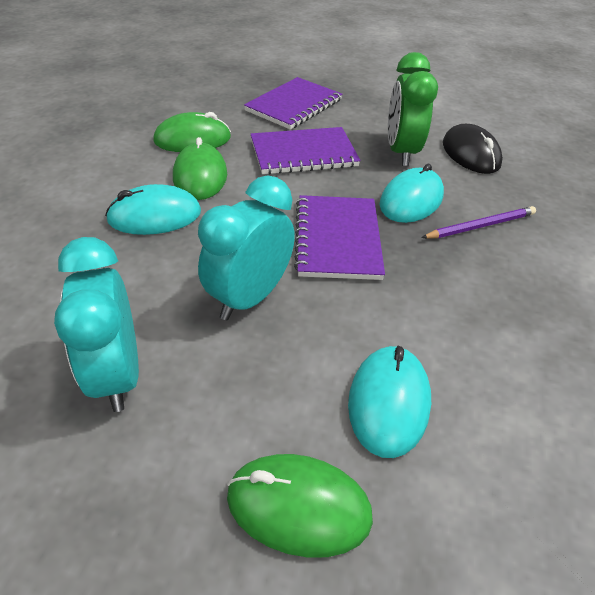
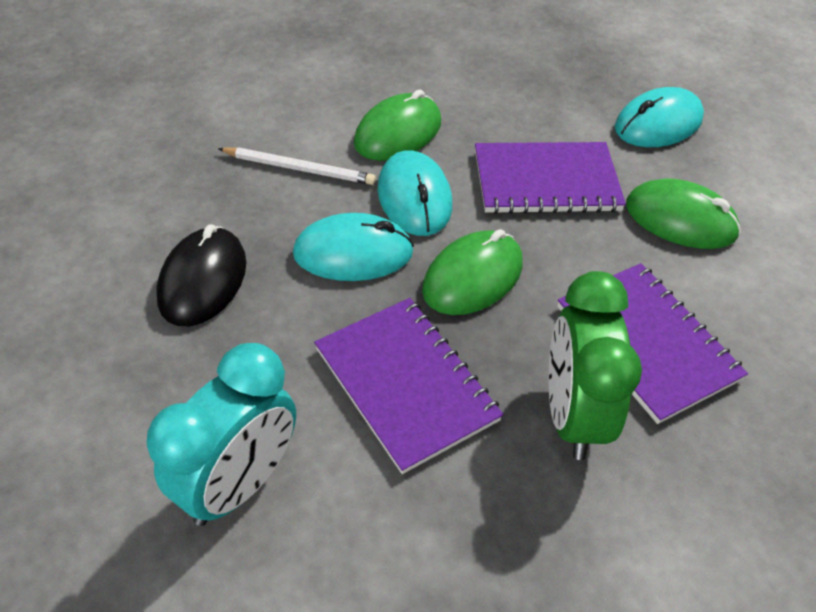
purple pencil: [421,206,536,238] = 1 -> none = 0
turquoise clock: [54,237,139,412] [198,175,295,320] = 2 -> [147,343,296,526] = 1
white pencil: none = 0 -> [218,147,376,185] = 1

